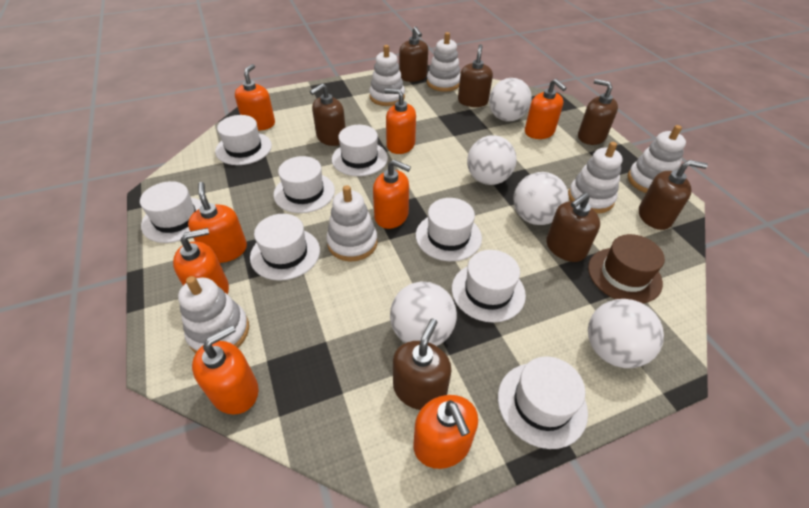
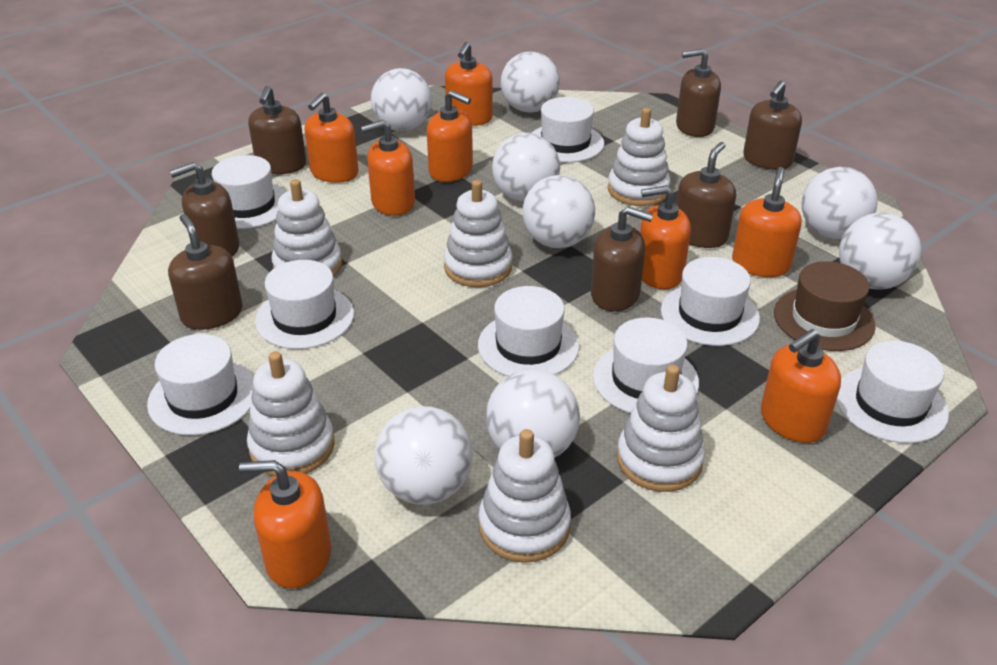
white ball: [390,281,457,346] [467,135,517,185] [489,78,532,121] [513,172,569,225] [588,299,664,368] = 5 -> [371,68,432,131] [374,406,473,505] [486,369,580,457] [492,133,560,202] [501,52,560,113] [523,175,595,248] [802,167,878,239] [839,213,921,290] = 8

